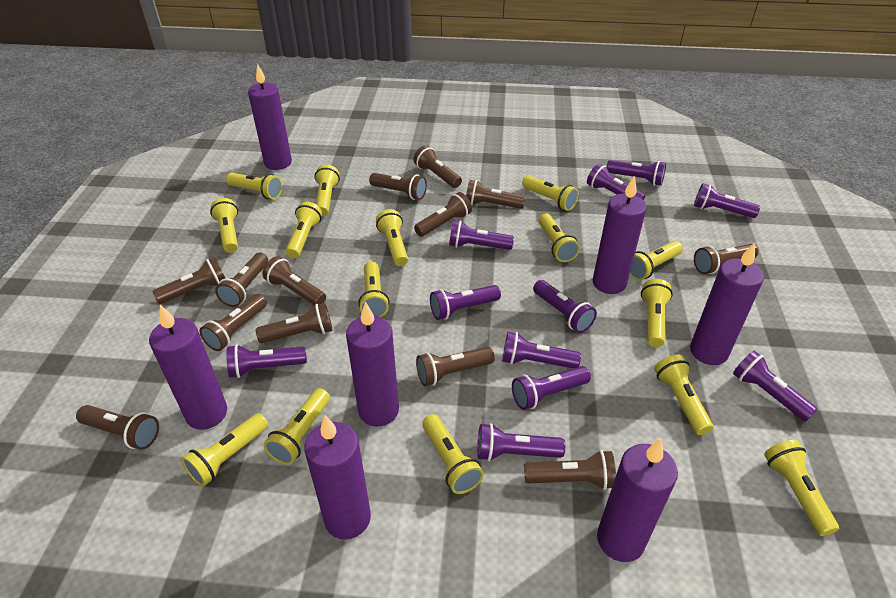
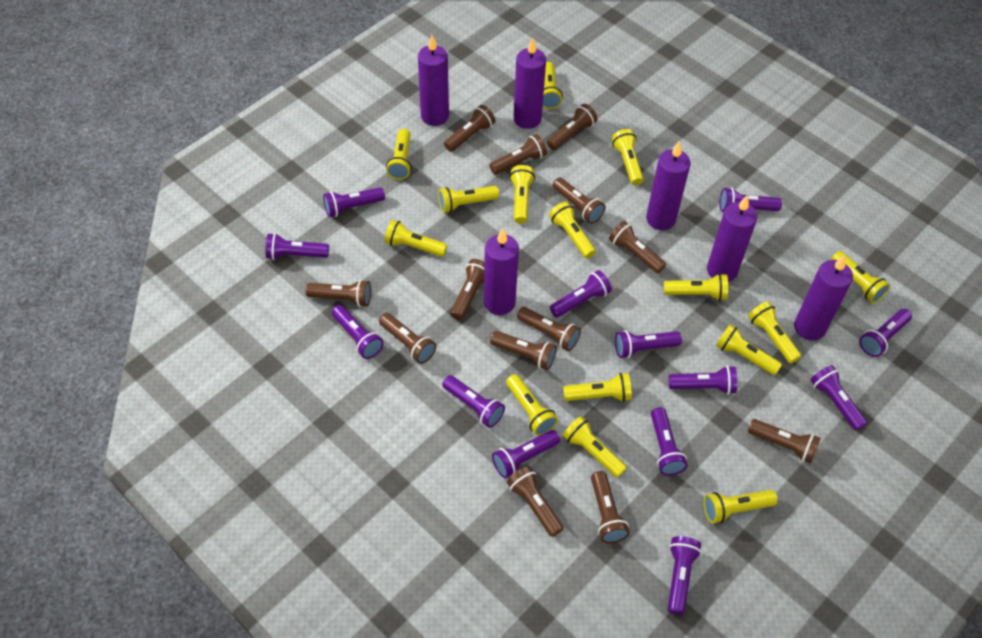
purple candle: [149,305,227,430] [248,64,292,170] [304,415,371,540] [346,302,399,427] [593,175,647,294] [597,438,678,562] [690,242,764,365] = 7 -> [418,35,449,126] [484,228,519,315] [513,37,546,129] [646,141,691,230] [707,195,757,282] [794,255,853,340] = 6
purple flashlight: [226,344,307,378] [430,285,501,320] [449,220,514,250] [477,423,565,461] [502,332,581,369] [512,366,591,410] [533,280,597,333] [587,164,645,200] [607,160,666,186] [694,183,760,218] [733,351,818,421] = 11 -> [265,233,329,260] [323,187,385,217] [332,305,384,359] [442,375,505,428] [492,430,560,478] [550,270,612,318] [615,330,682,358] [651,407,688,475] [668,536,701,615] [669,366,737,395] [720,188,782,212] [810,365,867,431] [859,309,912,357] = 13

